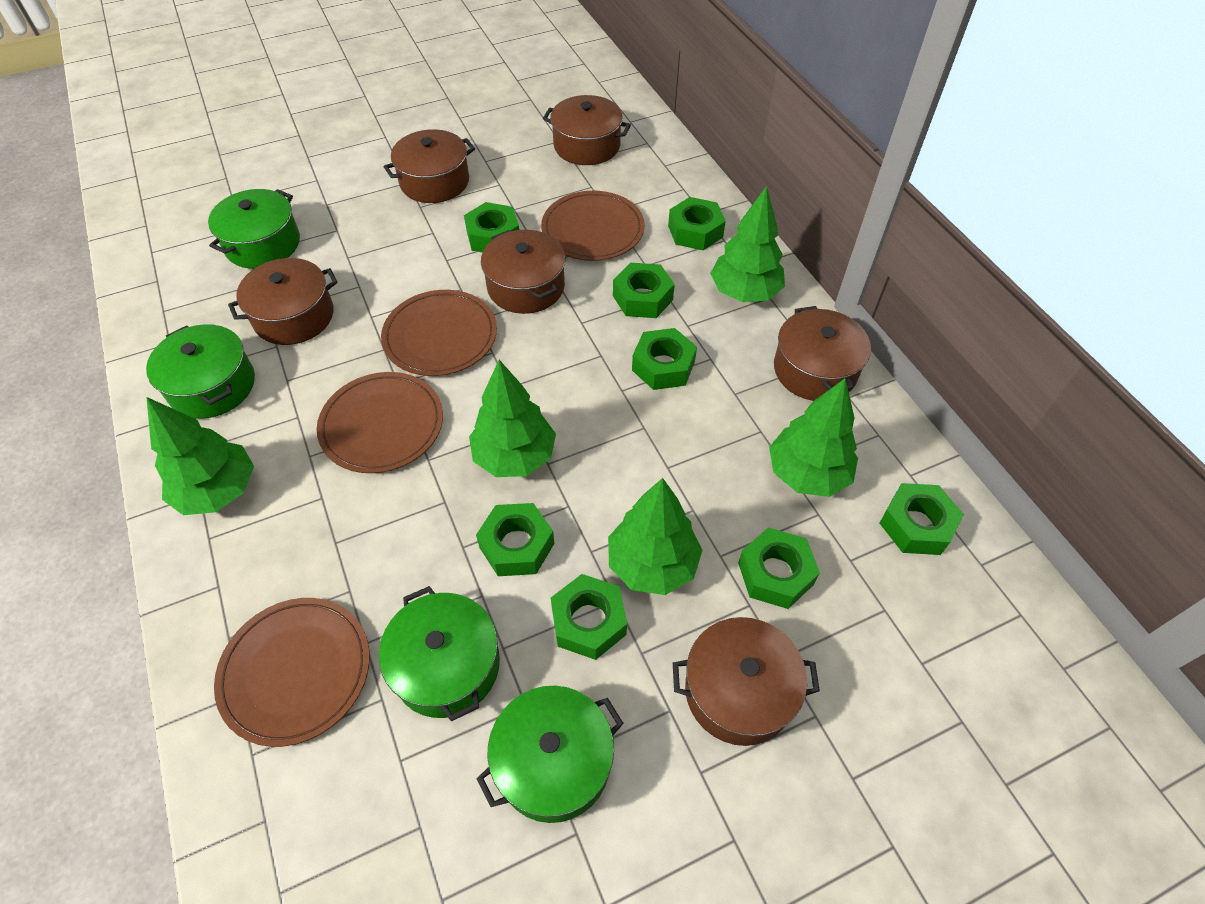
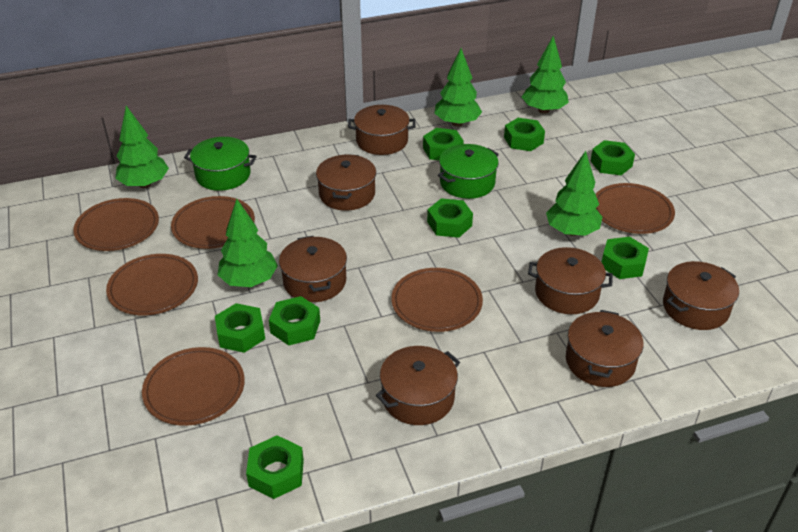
brown plate: [214,598,370,747] [317,372,443,473] [381,290,497,376] [541,191,645,261] = 4 -> [73,198,159,251] [106,254,198,315] [142,347,245,426] [171,196,255,249] [392,268,483,332] [596,183,675,234] = 6
brown pot: [228,258,338,345] [384,129,475,203] [481,230,566,314] [543,95,631,165] [673,617,820,746] [774,306,871,401] = 6 -> [279,236,347,302] [316,154,376,211] [348,105,416,155] [376,346,460,425] [528,247,613,314] [566,310,644,387] [663,261,739,330] = 7
green pot: [146,324,255,419] [208,189,300,269] [379,586,500,721] [476,686,624,823] = 4 -> [184,137,257,191] [438,144,499,199] = 2

